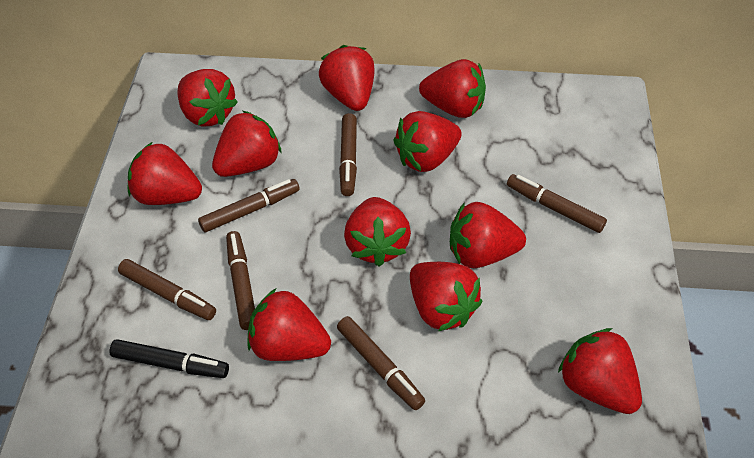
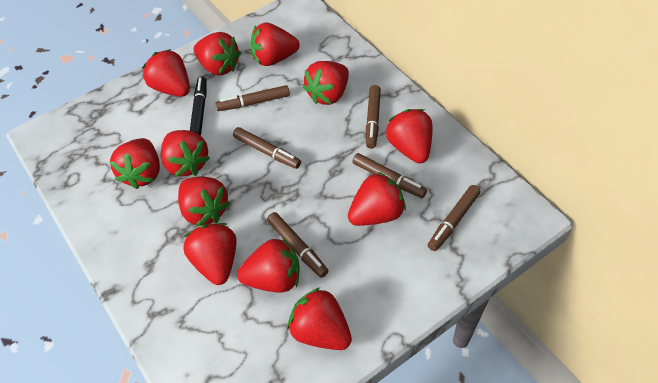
red strawberry: [128,142,202,205] [178,69,238,126] [212,111,282,177] [247,288,331,361] [319,45,375,111] [344,197,411,267] [393,111,462,172] [410,262,482,332] [419,59,486,118] [450,202,526,268] [558,328,642,414] = 11 -> [110,138,160,189] [142,49,190,97] [161,130,210,177] [178,177,230,227] [183,223,236,285] [194,32,241,76] [237,238,300,293] [250,23,300,66] [287,288,352,350] [303,61,349,105] [348,172,406,226] [386,109,432,164] = 12

